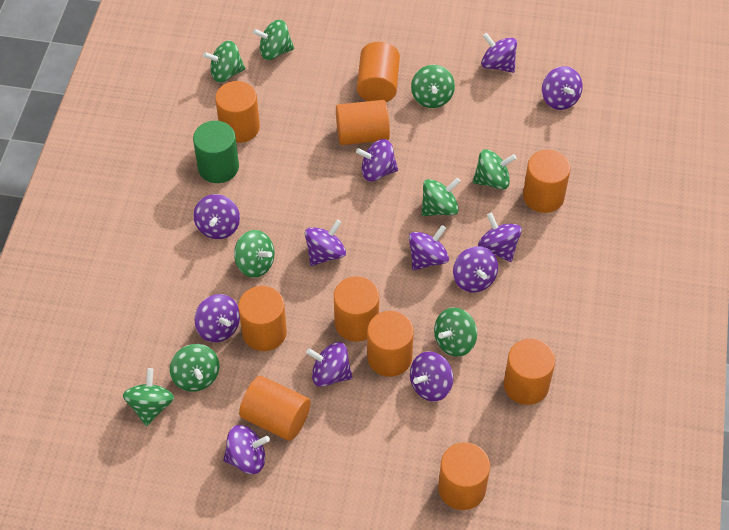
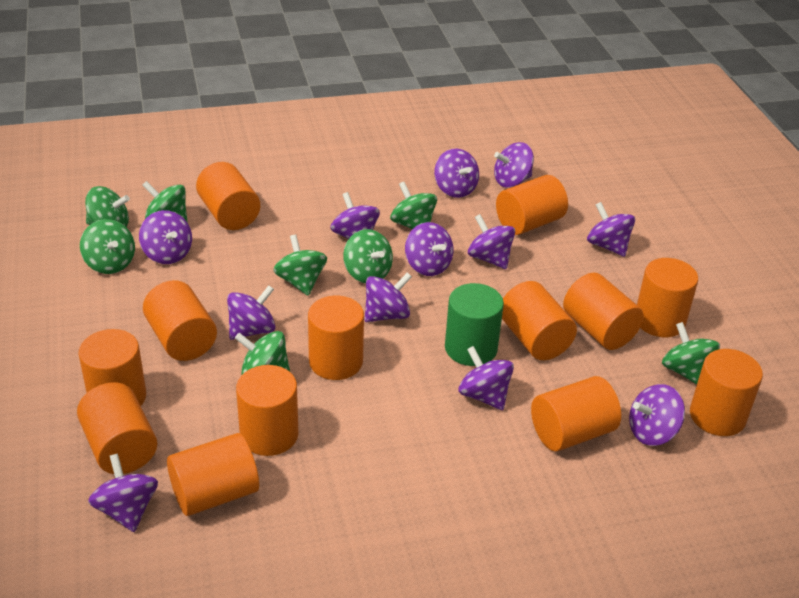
green spinning top: [123,368,174,426] [170,344,220,392] [203,41,245,83] [234,230,274,278] [253,19,294,60] [411,65,455,108] [421,178,461,216] [434,307,477,357] [473,149,517,190] = 9 -> [80,219,135,274] [85,186,130,227] [142,181,188,223] [235,331,290,374] [273,235,327,296] [343,229,393,283] [390,182,437,229] [662,322,720,385] = 8
orange cylinder: [215,81,260,143] [238,286,287,351] [239,376,311,441] [334,276,379,342] [336,100,390,145] [357,42,400,102] [367,311,414,377] [438,442,490,510] [504,339,555,405] [523,150,571,213] = 10 -> [77,382,157,474] [79,329,146,406] [143,280,217,361] [167,433,259,516] [196,162,260,230] [236,365,298,456] [308,296,364,380] [496,175,568,235] [502,281,577,360] [531,376,621,452] [563,273,644,350] [637,258,698,337] [690,349,763,436] = 13

